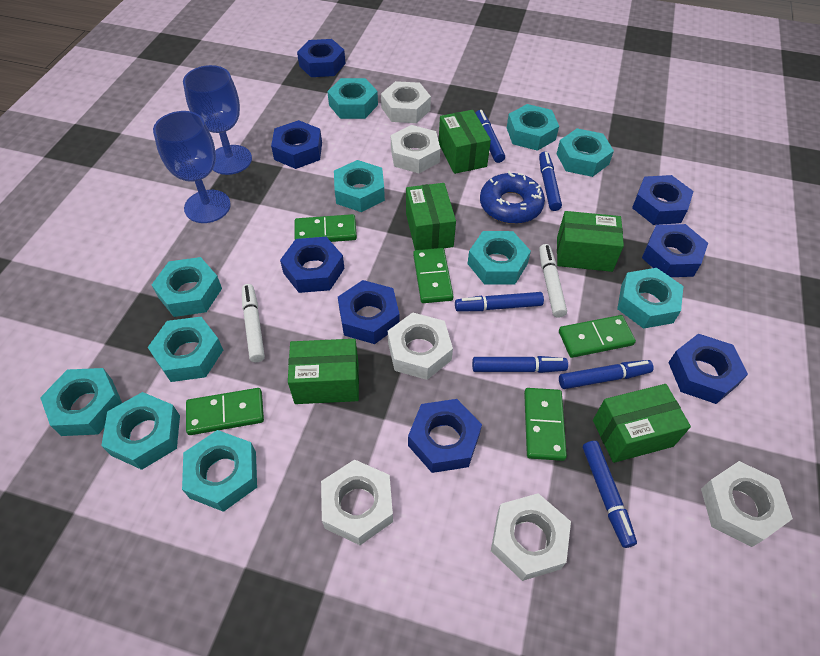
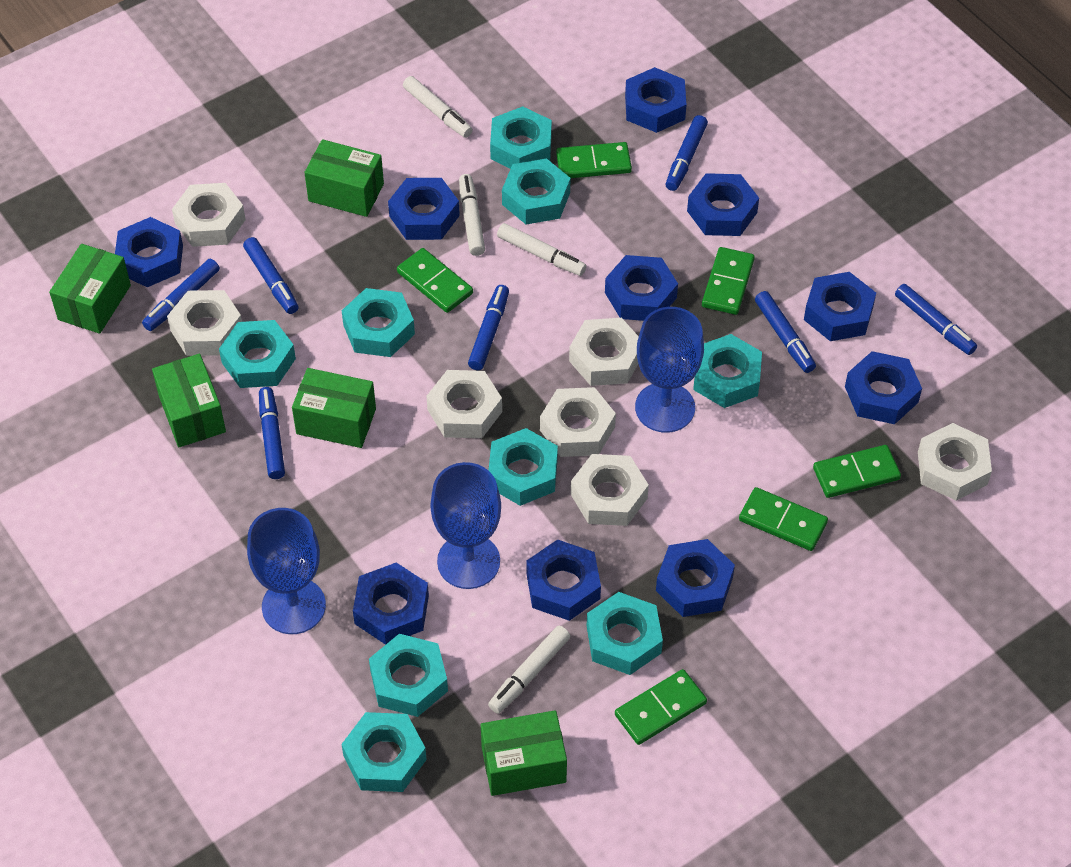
blue donut: [480,171,545,224] = 1 -> none = 0
blue goblet: [153,111,231,223] [183,65,252,175] = 2 -> [247,508,326,634] [430,462,501,589] [635,307,704,433] = 3
blue marker: [455,292,544,311] [472,356,568,373] [476,110,505,163] [539,152,562,211] [559,360,654,389] [583,441,637,548] = 6 -> [142,259,220,331] [243,237,299,314] [259,387,285,479] [468,285,509,370] [666,115,708,191] [755,291,816,373] [895,284,977,355] = 7
blue nut: [271,120,322,169] [280,237,344,293] [297,39,345,77] [338,280,400,344] [408,399,482,473] [632,175,694,225] [642,224,708,277] [668,334,748,404] = 8 -> [115,217,183,287] [353,563,429,645] [388,178,460,240] [526,539,601,621] [605,255,678,321] [625,67,687,133] [656,539,735,617] [687,173,759,236] [804,272,876,341] [845,351,922,424] = 10
green domino: [186,388,264,435] [295,214,357,242] [413,248,453,303] [524,388,567,461] [559,315,636,358] = 5 -> [397,248,473,313] [556,142,632,178] [615,669,707,745] [702,247,755,315] [739,487,828,551] [813,445,901,498] = 6
turquoise nut: [40,368,122,436] [101,392,180,470] [148,317,223,382] [152,257,222,317] [182,430,257,512] [327,78,378,119] [334,160,385,212] [468,231,531,285] [507,104,559,151] [557,128,614,177] [617,268,683,329] = 11 -> [219,320,296,388] [341,712,427,792] [342,288,415,357] [369,634,448,717] [488,428,558,506] [490,106,552,169] [502,158,570,224] [587,592,663,675] [693,334,762,408] = 9
white marker: [242,284,265,362] [539,244,567,318] = 2 -> [403,76,473,138] [459,174,485,256] [488,626,570,714] [497,223,586,276] = 4
white nut: [321,459,393,545] [381,81,431,123] [388,312,453,380] [391,125,440,173] [491,493,571,581] [701,461,793,547] = 6 -> [167,290,242,356] [172,183,246,247] [426,370,502,438] [540,387,616,457] [569,318,639,386] [571,454,649,526] [918,423,992,501] = 7

